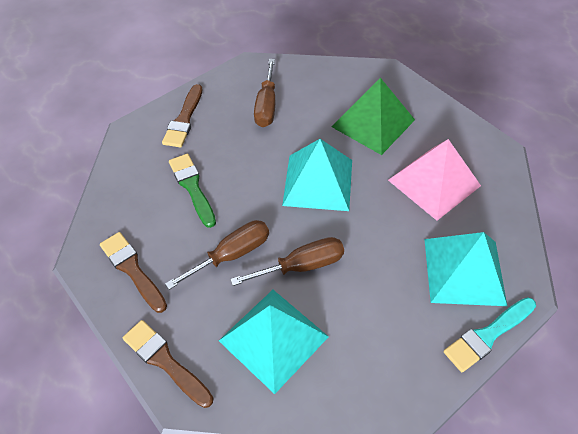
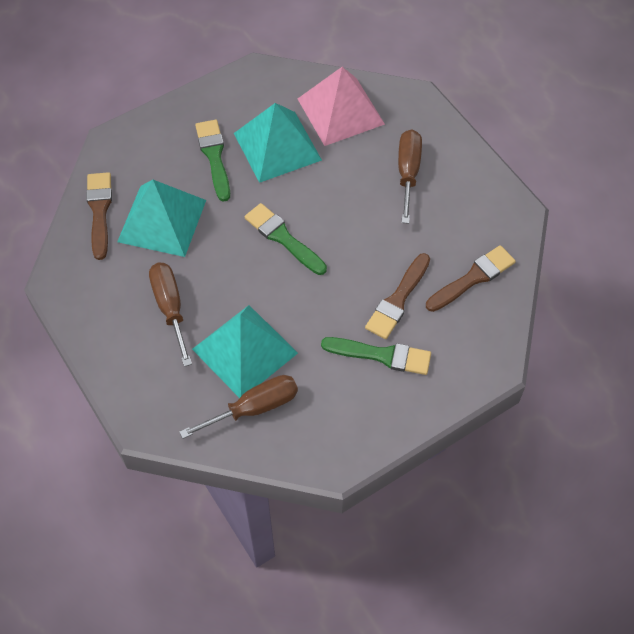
green brush: [169,154,216,228] = 1 -> [195,120,230,202] [245,203,327,275] [321,337,431,375] = 3
green pyramid: [332,78,415,155] = 1 -> none = 0
turquoise brush: [444,297,536,372] = 1 -> none = 0

